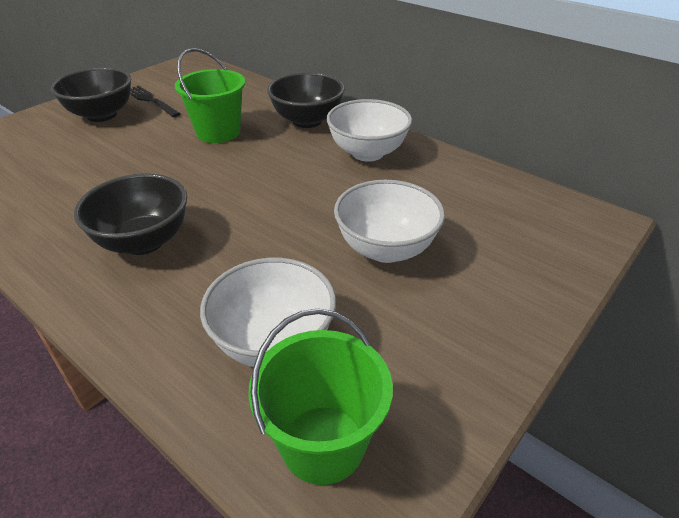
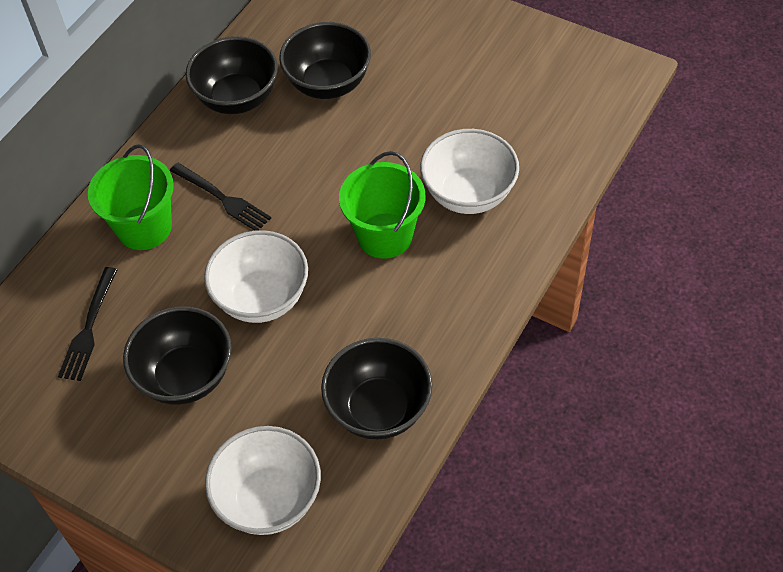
black bowl: [51,67,131,122] [74,173,187,255] [267,72,345,128] = 3 -> [123,306,232,404] [185,36,278,114] [279,22,371,99] [321,338,433,439] = 4
black fork: [130,86,181,117] = 1 -> [58,267,117,381] [170,163,271,231] = 2

